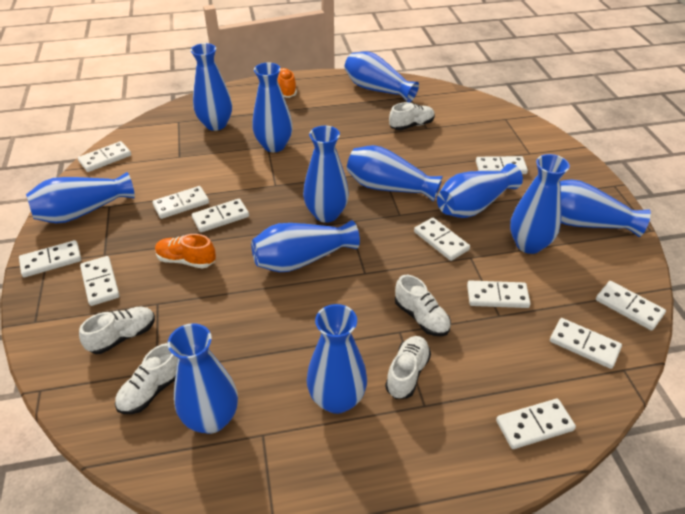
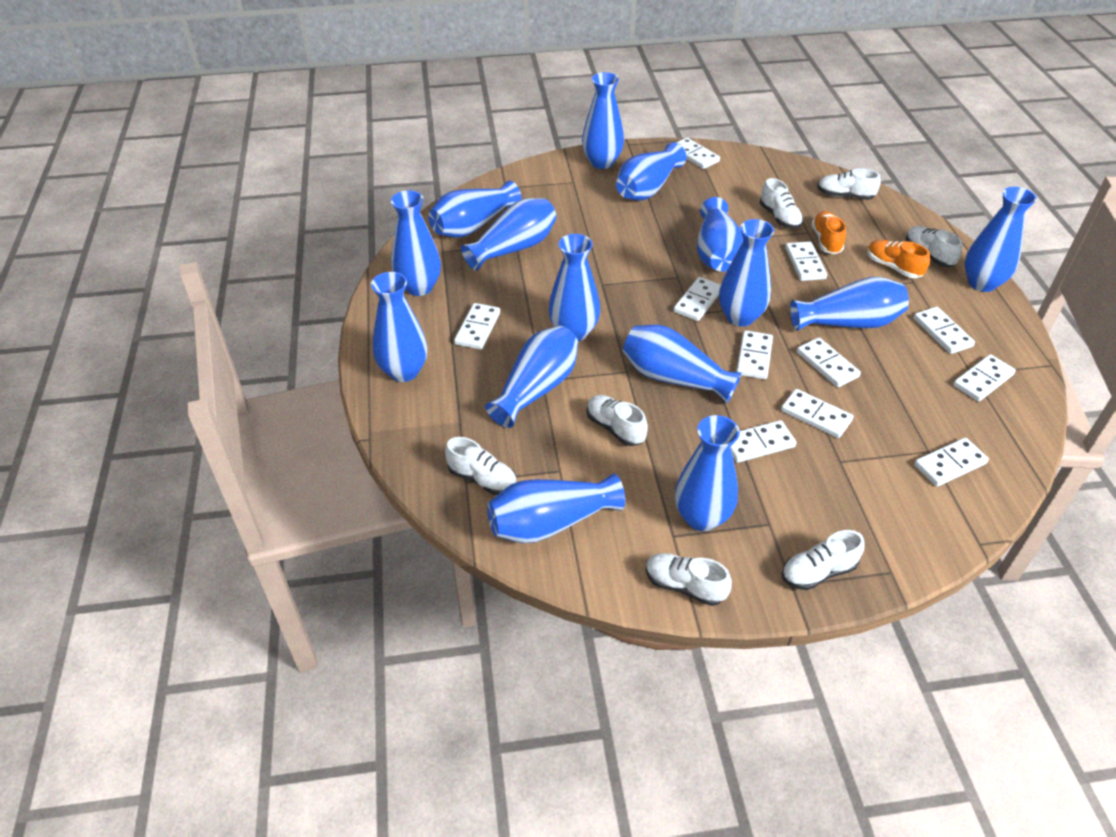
blue vase: [26,172,135,223] [168,323,238,434] [191,43,232,131] [251,220,360,272] [252,63,293,152] [303,126,349,223] [306,304,367,414] [345,51,419,102] [347,145,443,202] [437,163,523,218] [510,154,570,254] [560,179,651,237] = 12 -> [371,272,427,382] [391,190,441,296] [428,181,522,238] [461,198,556,271] [485,326,578,428] [487,474,625,543] [548,234,600,341] [582,72,624,169] [616,142,686,201] [623,325,742,403] [675,415,740,531] [697,197,743,272] [719,219,774,327] [790,277,909,331] [965,187,1037,292] = 15
white shoe: [79,307,155,354] [115,343,178,414] [385,336,431,399] [389,102,435,130] [395,275,451,336] = 5 -> [445,437,517,495] [587,395,648,446] [646,553,732,606] [760,178,803,229] [781,530,865,590] [817,168,881,200] [906,226,962,267] = 7

